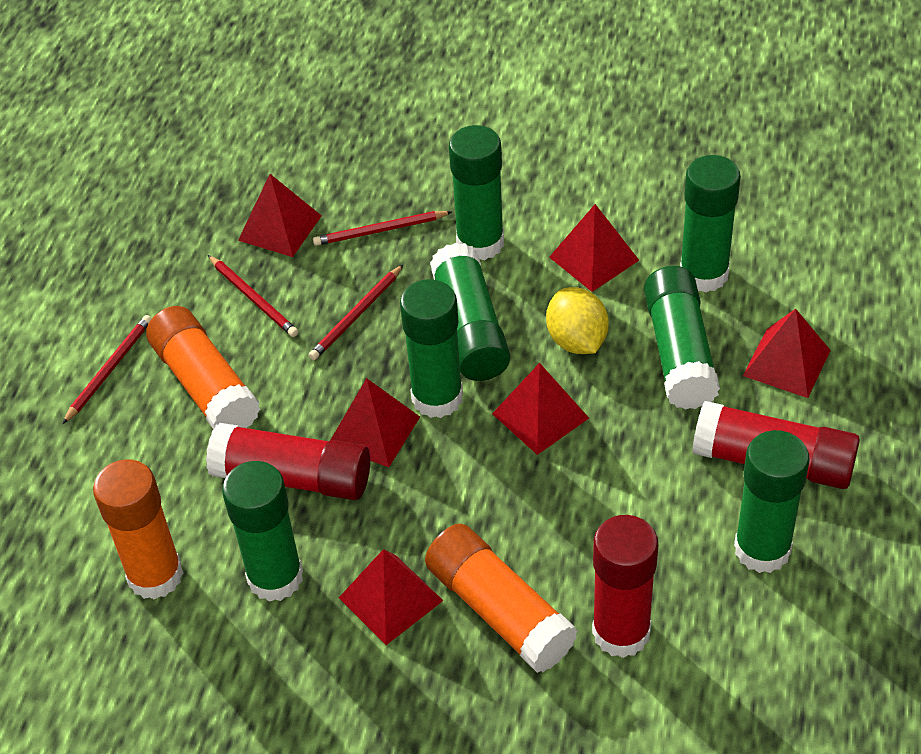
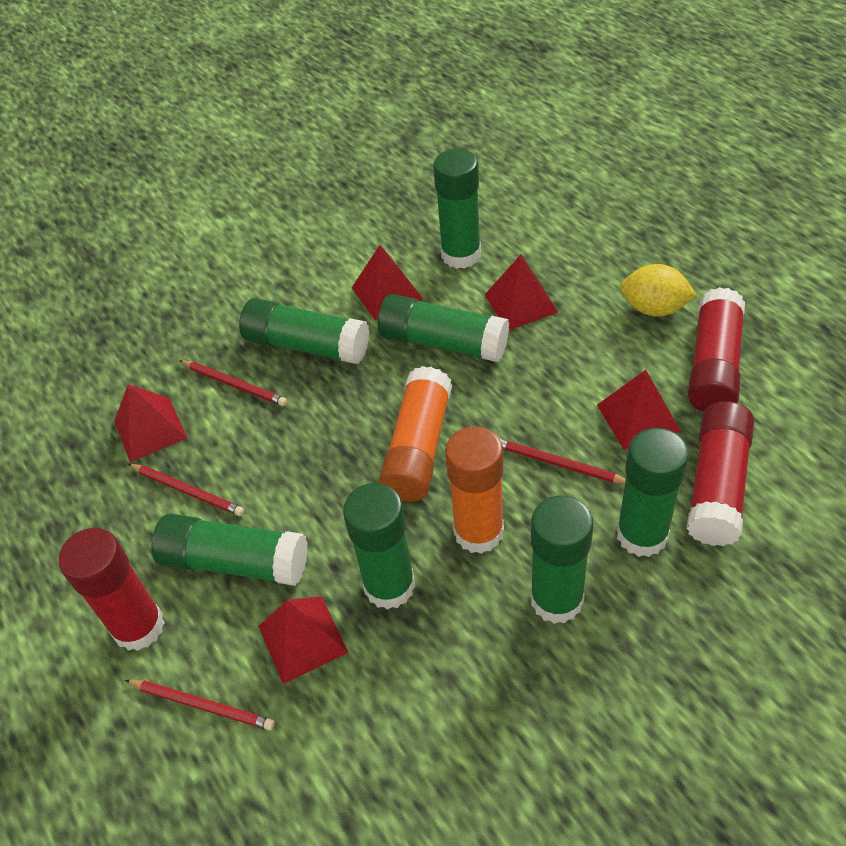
orange glue stick: [93,459,183,600] [146,306,260,430] [425,524,578,673] = 3 -> [379,366,452,502] [445,426,504,554] = 2
red pyramid: [238,174,322,257] [330,378,420,467] [339,549,443,645] [492,363,589,455] [549,204,639,292] [743,309,831,398] = 6 -> [114,384,187,462] [258,596,349,684] [352,245,423,320] [484,255,558,330] [597,370,680,450] = 5

